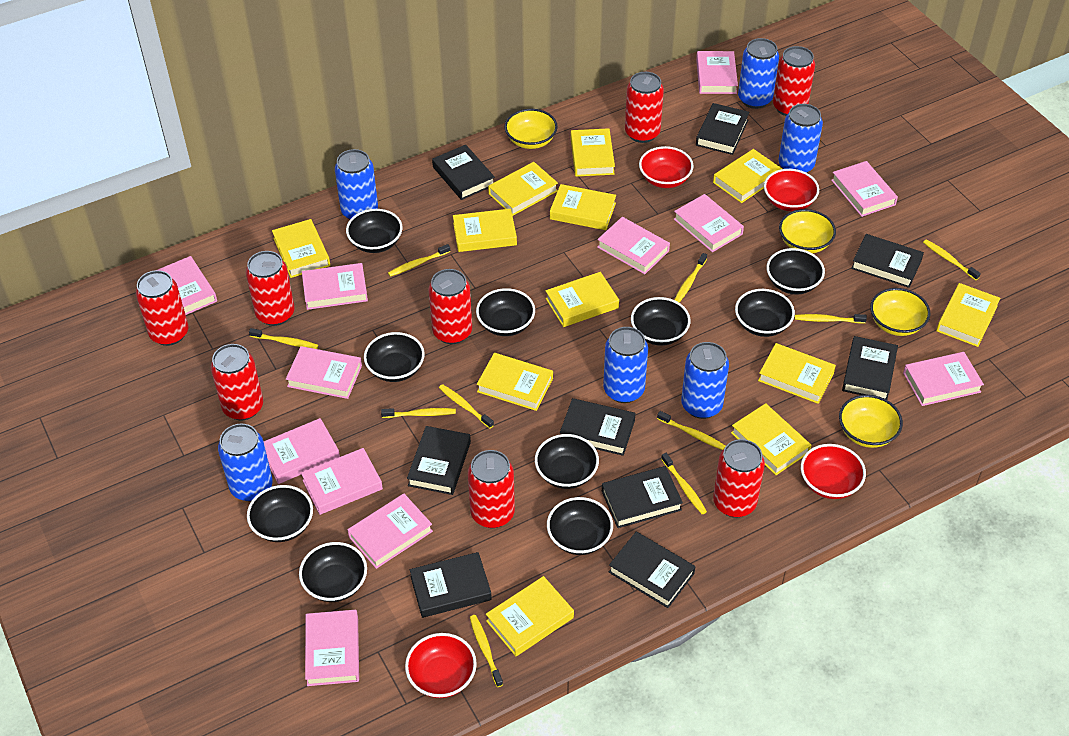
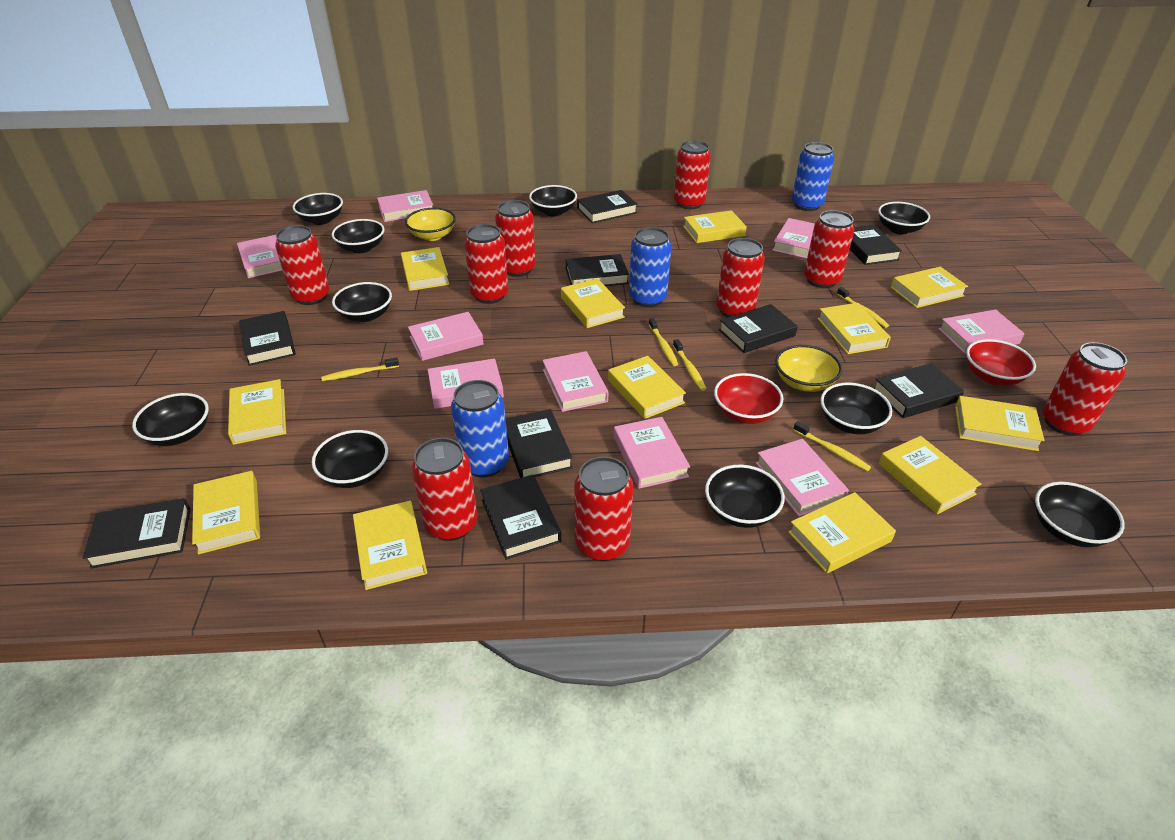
blue can: [218,424,273,501] [335,149,378,220] [603,327,648,403] [681,342,729,419] [738,38,779,109] [779,104,823,173] = 6 -> [451,380,509,477] [629,227,671,307] [792,142,834,211] = 3
pink book: [158,256,217,315] [264,418,340,484] [286,346,362,399] [301,448,383,515] [302,263,368,310] [305,610,359,686] [347,494,433,569] [597,217,670,274] [674,194,744,252] [696,51,738,94] [831,161,898,217] [903,352,984,406] = 12 -> [237,235,283,278] [377,190,433,222] [408,312,484,361] [428,358,504,409] [542,351,608,412] [614,417,690,489] [756,439,849,516] [772,218,815,258] [938,310,1024,354] = 9
red bowl: [405,633,477,698] [639,146,694,188] [764,169,819,211] [801,444,866,499] = 4 -> [714,373,783,424] [966,339,1036,386] = 2
red can: [136,270,188,346] [211,344,263,420] [246,251,295,326] [429,269,472,344] [468,450,515,528] [625,72,664,143] [713,439,765,518] [773,46,815,116] = 8 -> [275,225,330,305] [412,438,477,541] [464,224,508,304] [495,200,536,277] [574,456,633,561] [674,141,711,209] [717,238,765,318] [804,210,854,288] [1043,342,1127,436] = 9
yellow bowl: [505,109,558,149] [779,209,836,253] [839,395,903,448] [870,288,930,336] = 4 -> [405,208,456,241] [775,345,842,392] = 2
yellow toothbrush: [249,328,318,349] [381,408,456,418] [388,244,450,277] [439,384,494,428] [470,615,503,687] [657,411,726,450] [661,453,707,514] [674,253,707,302] [795,314,867,323] [923,239,981,280] = 10 -> [321,357,399,381] [649,318,678,366] [673,339,707,391] [793,421,871,472] [837,287,889,328] = 5

